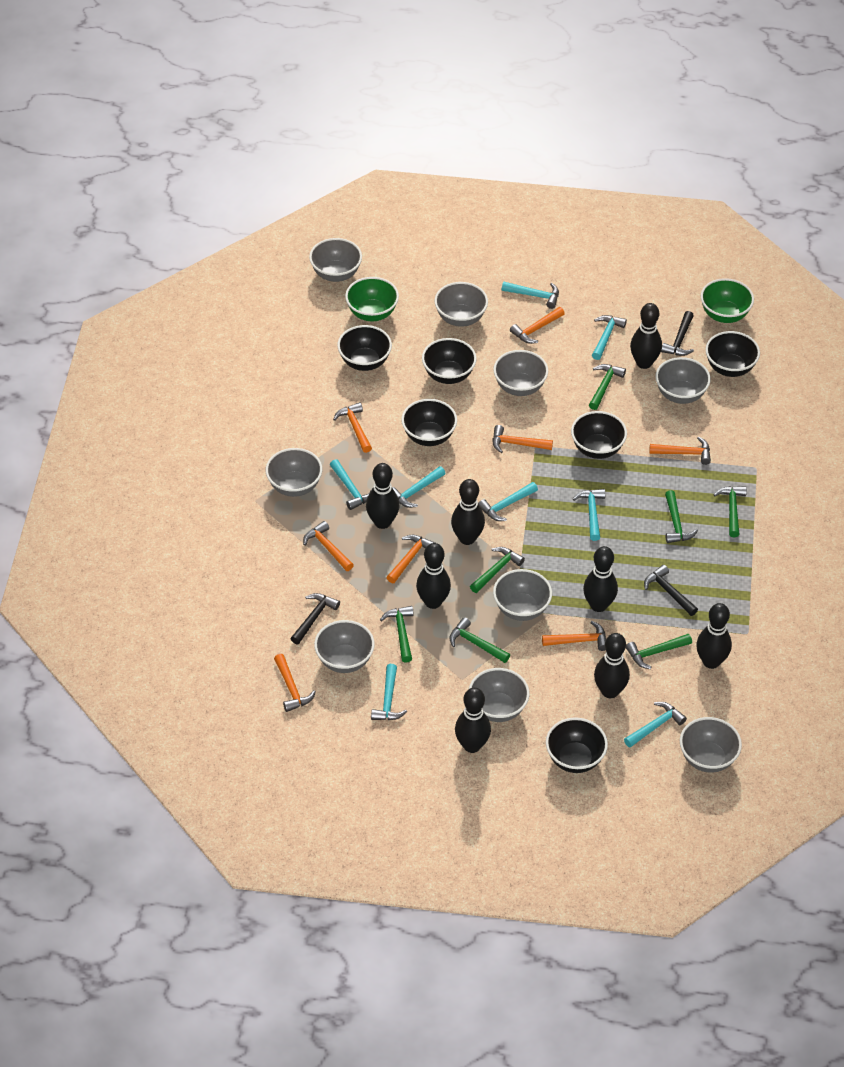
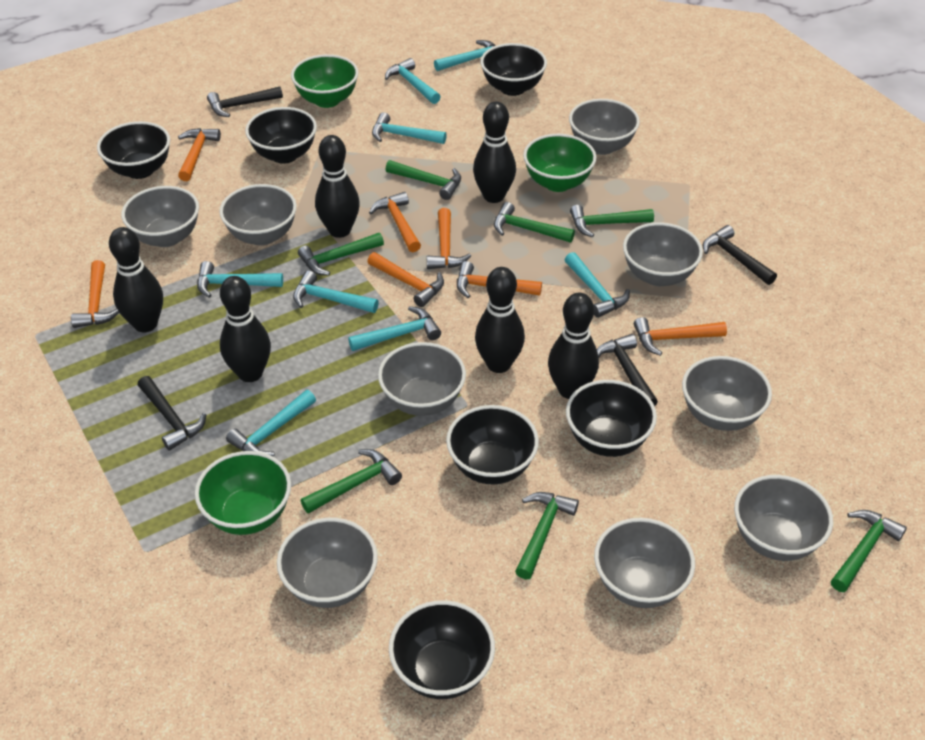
black bowling pin: [366,463,400,529] [416,543,451,609] [451,479,485,545] [455,688,491,753] [583,546,618,612] [594,633,630,698] [630,303,662,369] [696,603,732,669] = 8 -> [109,227,163,332] [220,276,271,382] [315,135,360,238] [473,101,516,203] [475,267,525,373] [548,293,599,399] = 6
black hammer: [291,593,340,644] [644,565,698,616] [661,311,694,356] = 3 -> [138,376,207,451] [207,86,283,117] [597,334,658,406] [703,225,777,285] = 4
green bowl: [345,277,399,322] [701,278,754,323] = 2 -> [195,451,291,535] [291,54,359,108] [523,134,597,192] = 3
orange hammer: [274,654,316,712] [303,521,354,571] [333,402,372,453] [386,535,435,583] [493,425,553,453] [510,307,565,344] [542,621,606,651] [649,437,711,465] = 8 -> [71,260,119,328] [178,128,221,181] [367,252,444,307] [369,192,421,252] [427,208,471,269] [457,261,542,298] [634,317,727,356] = 7

